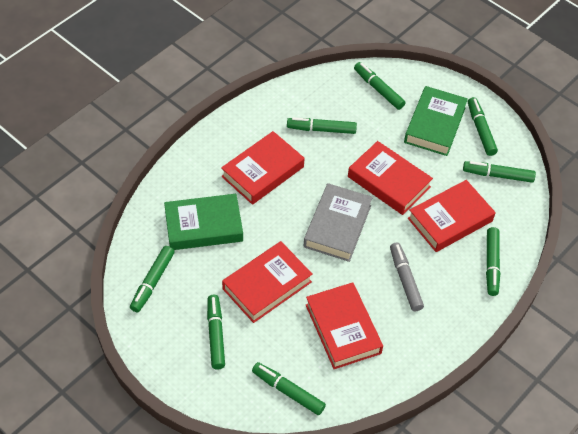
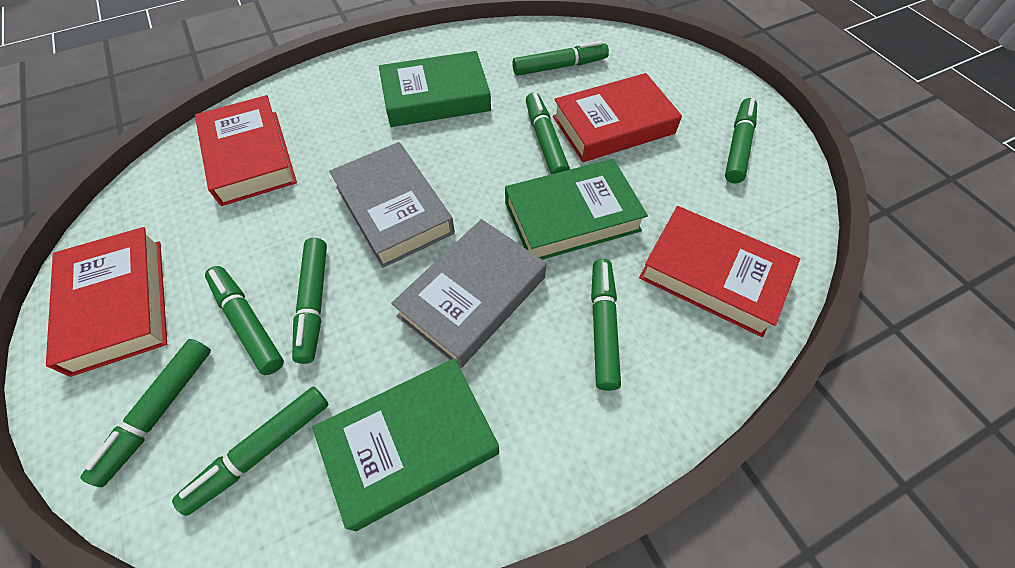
green book: [164,194,243,250] [404,86,468,156] = 2 -> [312,358,499,531] [379,51,491,127] [505,159,648,260] = 3
grey book: [304,183,373,262] = 1 -> [329,142,455,268] [391,219,547,368] = 2
grey marker: [390,242,424,311] = 1 -> none = 0
red book: [221,131,304,205] [222,241,312,323] [306,282,383,369] [348,141,433,215] [408,180,496,252] = 5 -> [46,227,167,377] [195,95,297,206] [553,73,682,162] [639,206,800,337] = 4

